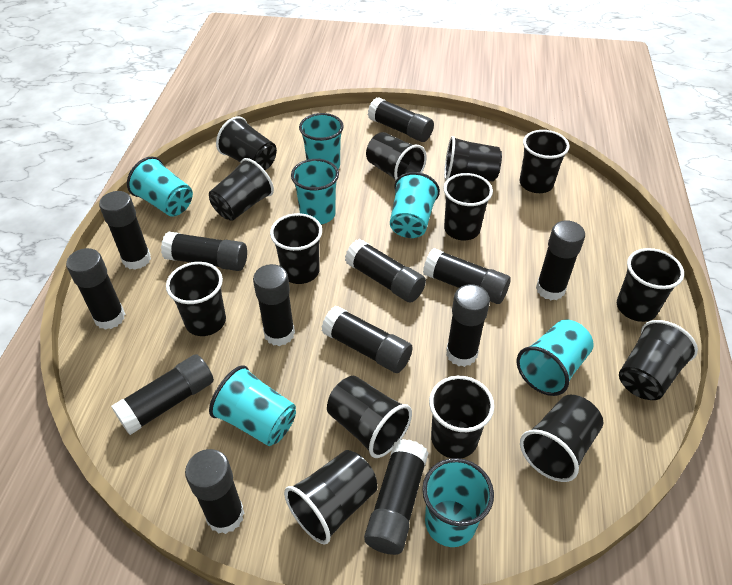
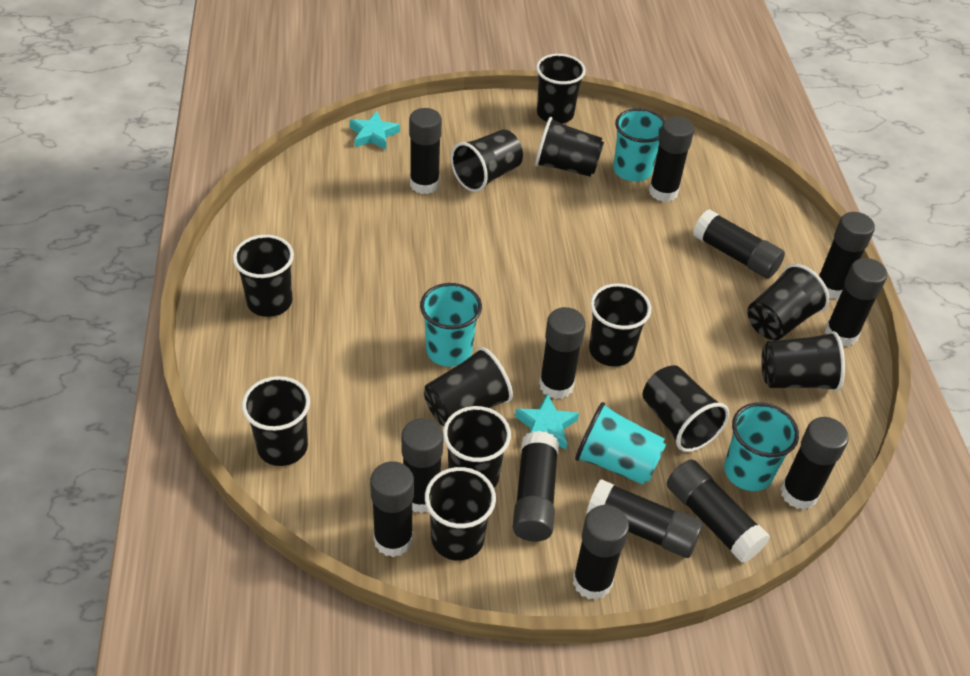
black cup: [166,262,226,336] [209,158,274,221] [216,116,277,170] [270,213,322,284] [284,450,378,545] [327,376,412,458] [366,132,426,181] [429,376,494,459] [443,173,493,240] [444,136,502,182] [520,130,570,193] [520,395,604,482] [617,248,684,322] [619,320,698,400] = 14 -> [233,235,294,317] [242,376,310,466] [424,347,513,426] [425,467,496,561] [443,406,511,488] [451,130,523,192] [535,117,604,177] [536,54,586,123] [589,283,651,367] [643,365,729,452] [747,264,829,340] [762,331,845,391] = 12
turquoise cup: [127,156,193,217] [209,365,296,446] [291,159,339,224] [299,113,344,169] [390,172,440,238] [422,458,494,547] [516,320,594,396] = 7 -> [420,283,482,367] [575,402,666,485] [613,109,665,182] [724,403,799,491] = 4
turquoise star: none = 0 -> [350,111,400,150] [515,393,579,450] = 2

